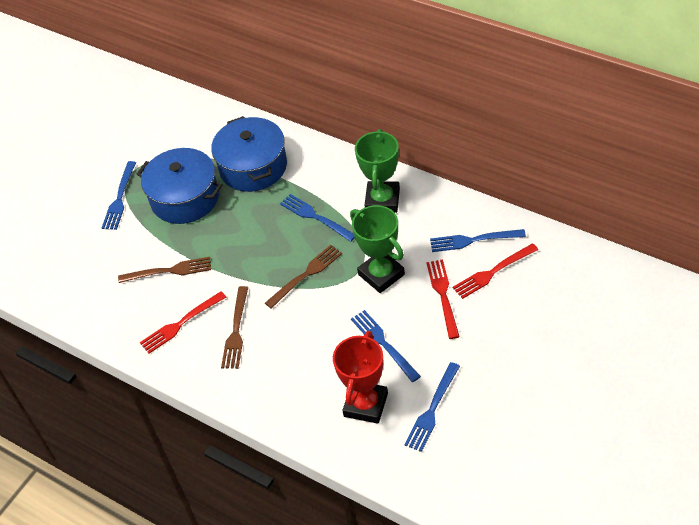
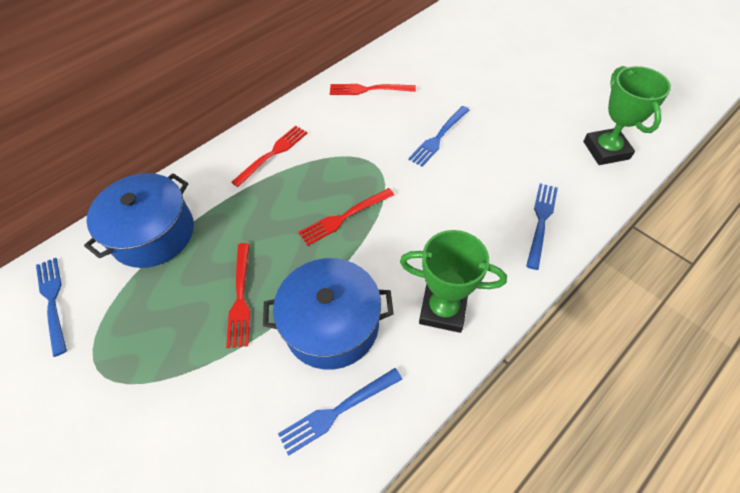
blue fork: [102,161,136,230] [280,194,355,242] [351,310,421,382] [404,362,460,452] [430,229,526,252] = 5 -> [36,258,67,357] [278,368,402,456] [408,106,469,167] [526,183,558,270] = 4
brown fork: [118,257,211,283] [221,286,248,369] [265,245,342,309] = 3 -> none = 0
red fork: [140,291,226,354] [426,259,460,339] [453,243,538,299] = 3 -> [226,243,250,348] [231,126,307,187] [298,188,394,246] [330,84,416,95] = 4
red trophy: [333,331,388,424] = 1 -> none = 0

